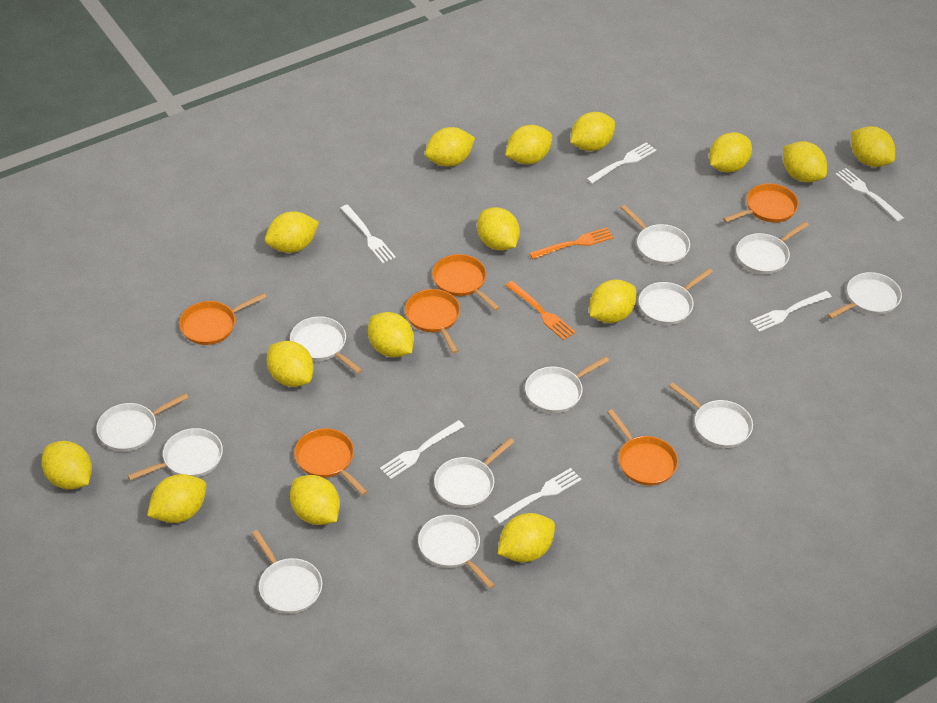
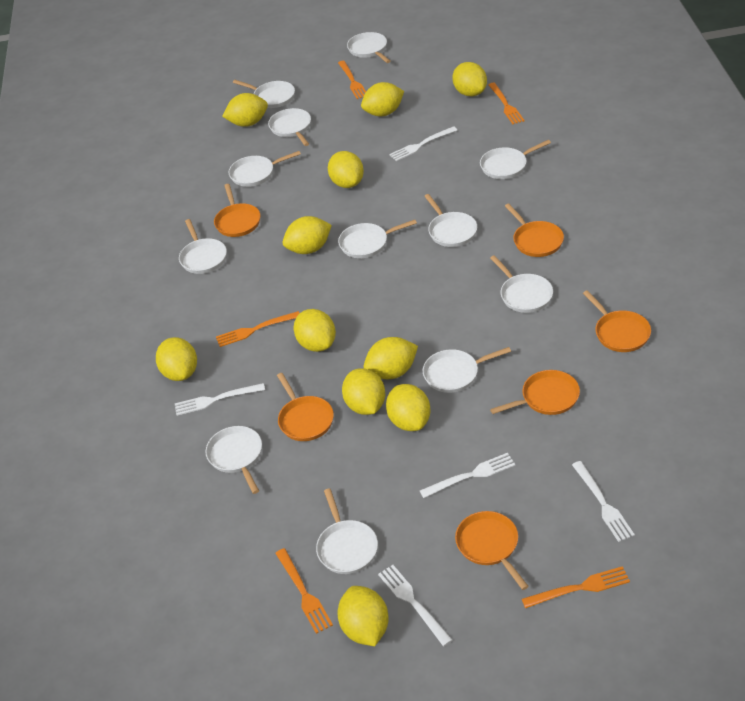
orange fork: [505,281,576,340] [529,227,614,259] = 2 -> [216,311,300,347] [275,548,333,634] [338,61,366,99] [488,83,525,124] [522,566,630,608] = 5
white fork: [340,205,396,264] [380,420,465,479] [493,468,581,524] [587,142,656,184] [750,291,832,332] [835,168,904,221] = 6 -> [175,383,265,416] [378,565,452,646] [389,126,457,161] [420,453,515,498] [572,461,635,542] = 5
yellow lemon: [41,441,92,490] [147,474,207,523] [265,212,319,253] [267,341,314,387] [290,475,340,525] [368,312,414,357] [425,127,475,167] [477,207,520,251] [498,513,555,562] [505,125,552,164] [570,112,615,151] [590,280,637,323] [709,132,752,173] [783,141,827,182] [851,126,895,167] = 15 -> [156,337,197,381] [222,93,268,127] [283,216,332,254] [294,309,336,352] [328,151,364,188] [337,586,389,646] [342,368,385,415] [361,82,404,116] [364,337,418,379] [386,384,431,431] [452,62,487,96] = 11

